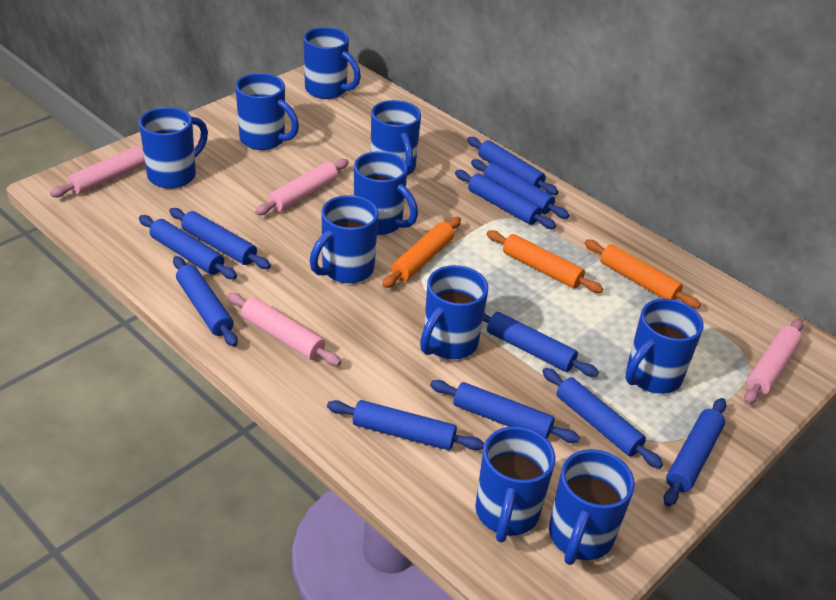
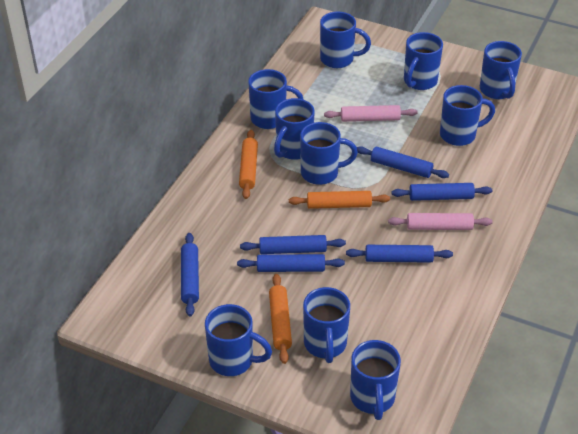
blue rolling pin: [139,215,237,279] [169,208,271,269] [173,256,238,347] [327,400,484,450] [430,380,580,443] [455,170,556,229] [467,137,558,195] [471,159,569,219] [483,312,599,377] [542,368,663,469] [664,398,727,506] = 11 -> [181,233,199,316] [237,254,345,272] [240,235,346,254] [346,245,453,263] [357,146,449,178] [391,183,492,201] = 6
pink rolling pin: [50,146,145,197] [227,293,341,366] [255,159,349,215] [744,319,803,404] = 4 -> [324,105,418,122] [388,213,492,230] = 2

